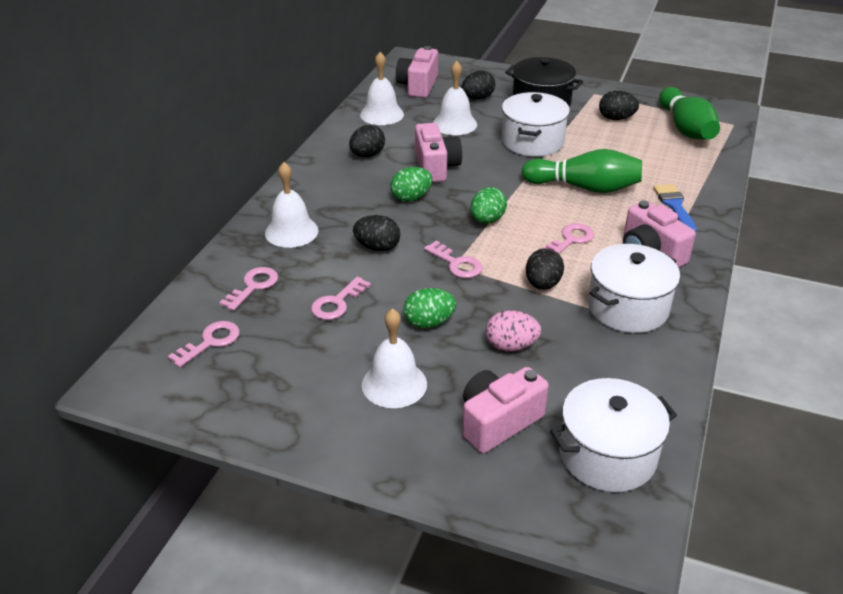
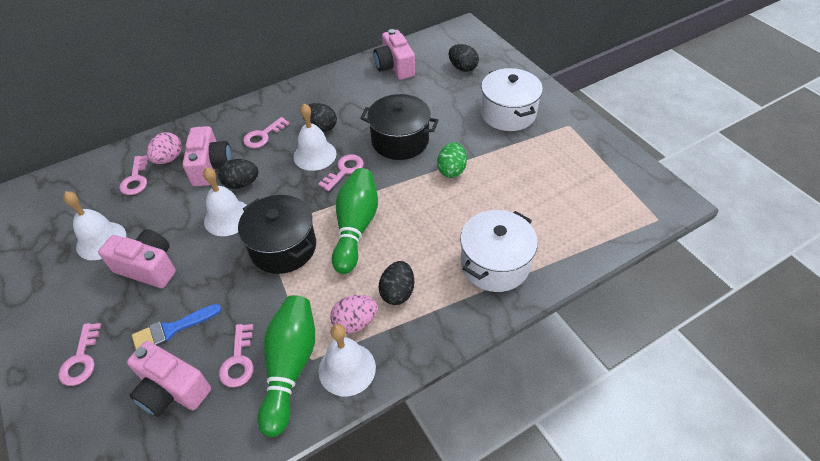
black egg: [349,125,385,157] [353,215,400,252] [461,71,495,100] [526,248,564,290] [599,91,639,120] = 5 -> [218,159,258,189] [303,103,337,132] [379,261,414,305] [449,44,479,72] = 4
black pot: [505,57,583,107] = 1 -> [238,195,316,274] [360,94,439,160] = 2
green egg: [391,167,433,202] [403,288,456,328] [471,187,507,224] = 3 -> [437,142,467,178] = 1
pink egg: [486,310,541,351] = 1 -> [147,132,182,164] [330,295,378,333] = 2
white pot: [502,92,570,157] [550,378,677,492] [588,244,680,333] = 3 -> [460,210,538,292] [481,68,543,131] = 2

